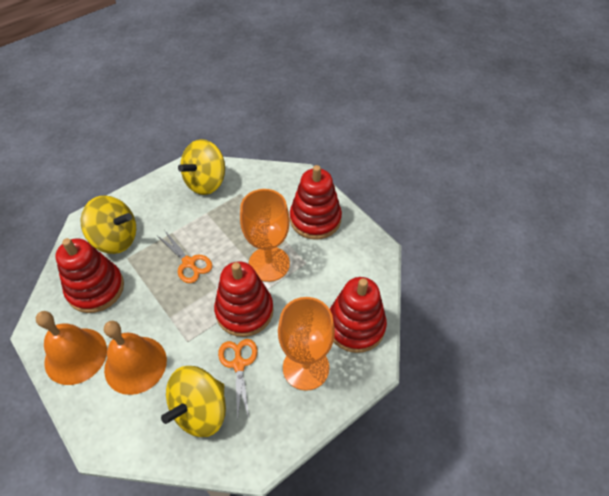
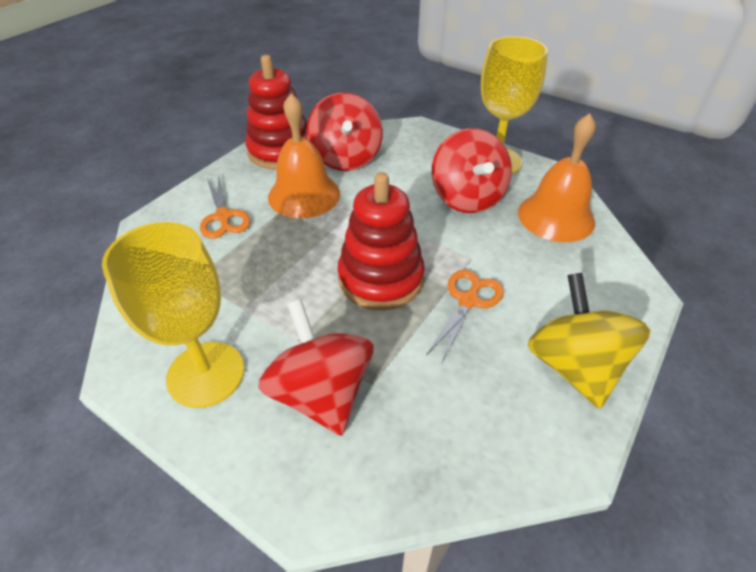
orange goblet: [240,189,290,282] [278,297,335,391] = 2 -> none = 0
red spinning top: none = 0 -> [258,299,374,436] [307,92,383,171] [432,128,512,213] = 3
red stacking toy: [56,238,124,313] [214,261,274,337] [290,165,342,239] [330,277,387,353] = 4 -> [245,55,308,170] [337,172,425,310] = 2
yellow goblet: none = 0 -> [102,222,244,408] [481,36,548,174] = 2
yellow spinning top: [80,195,136,254] [161,366,226,437] [178,139,225,195] = 3 -> [528,273,651,409] = 1

